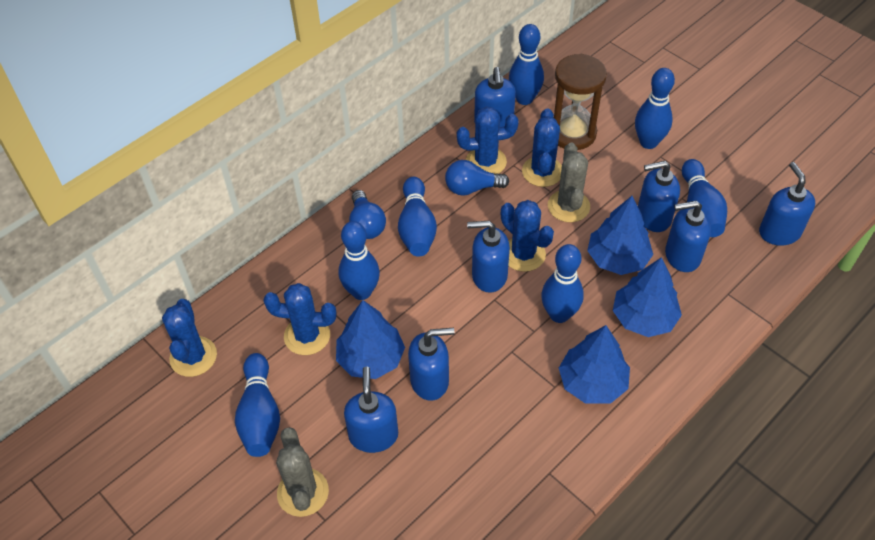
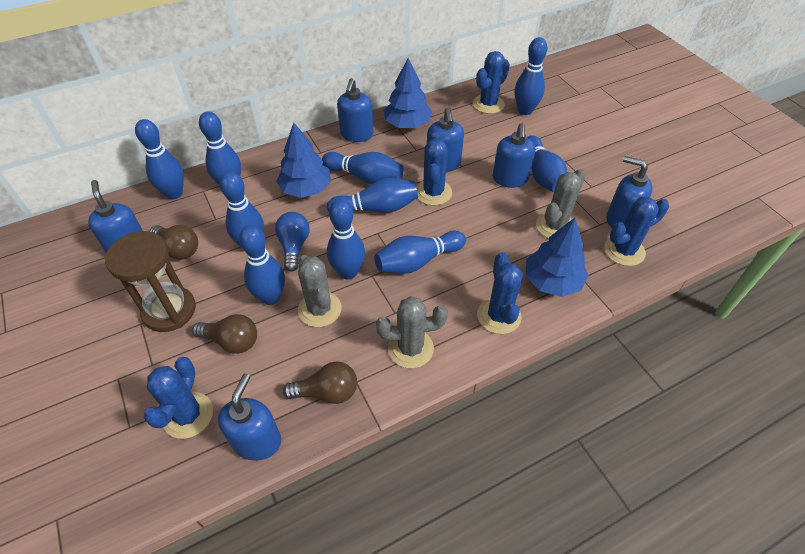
blue bowling pin: [235,353,280,457] [339,221,380,300] [398,177,437,257] [509,24,544,105] [541,244,584,323] [635,68,675,149] [682,159,727,237] = 7 -> [135,119,184,199] [199,111,241,186] [220,171,264,248] [239,225,285,305] [322,152,404,185] [327,178,418,213] [327,199,365,280] [374,230,466,274] [514,37,548,115] [527,135,567,192] = 10
blue light bulb: [349,190,386,239] [445,160,509,196] = 2 -> [275,212,310,272] = 1
blue soap dispenser: [344,367,398,453] [408,328,454,401] [467,221,510,293] [474,67,516,127] [638,161,680,232] [665,201,711,272] [759,162,815,246] = 7 -> [88,180,143,253] [218,374,281,461] [337,78,373,142] [427,107,464,172] [493,123,535,188] [606,156,653,228] = 6
blue tree: [336,300,405,379] [559,325,630,404] [587,196,653,275] [613,257,682,337] = 4 -> [276,123,331,198] [384,58,432,128] [526,218,588,297] = 3
brown light bulb: none = 0 -> [150,225,198,260] [192,314,257,354] [283,361,357,404] = 3
grey cactus: [276,427,329,517] [548,143,590,222] = 2 -> [298,255,342,327] [376,296,448,368] [536,169,586,238] = 3

